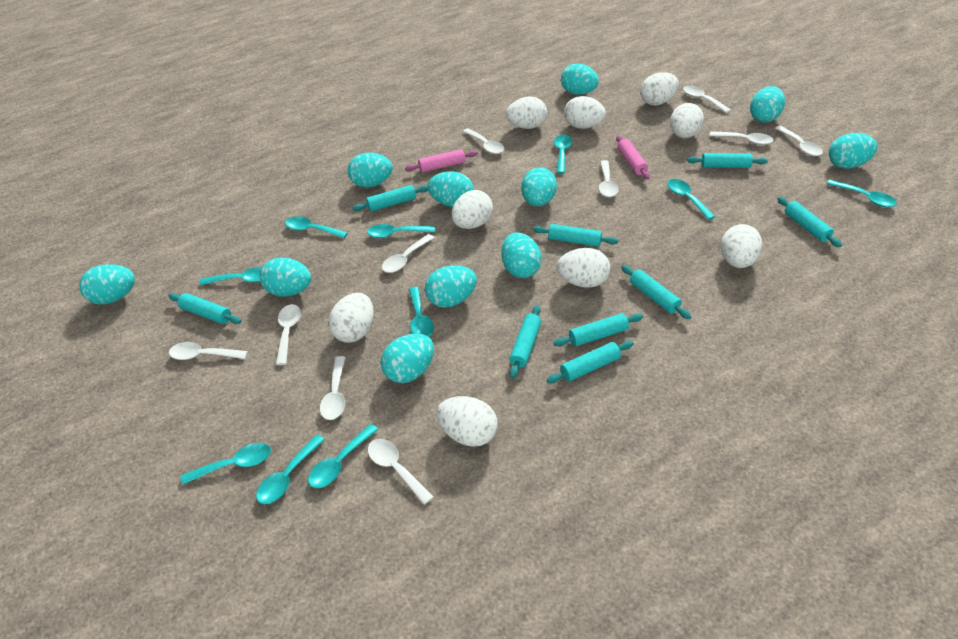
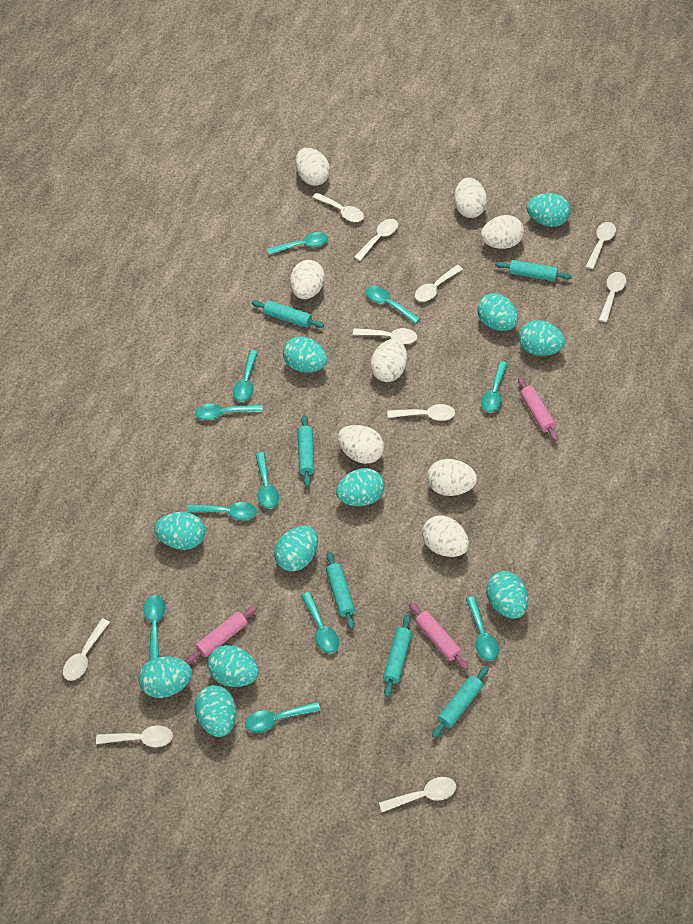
pink rolling pin: [405,149,478,173] [616,135,650,180] = 2 -> [185,605,257,664] [409,602,468,670] [518,377,558,441] = 3
turquoise rolling pin: [169,293,241,324] [353,185,428,212] [509,305,541,378] [533,224,618,247] [547,340,634,383] [554,313,643,347] [621,265,691,319] [687,153,768,168] [778,197,842,247] = 9 -> [252,300,324,328] [298,415,314,487] [326,551,355,629] [383,614,412,697] [432,666,489,738] [495,260,572,281] = 6
turquoise spoon: [181,443,271,485] [199,267,262,285] [256,434,325,504] [285,216,348,238] [308,424,379,488] [367,224,435,238] [409,287,434,337] [554,135,572,174] [668,179,715,220] [827,179,897,207] = 10 -> [143,595,165,661] [187,502,257,520] [195,404,263,420] [233,350,258,402] [245,702,321,733] [255,452,279,509] [267,232,328,255] [301,592,339,653] [366,286,420,324] [466,596,499,661] [481,361,508,412] = 11
white egg: [329,293,374,343] [436,396,498,447] [452,190,493,229] [506,96,547,129] [557,248,610,288] [564,96,606,129] [640,72,679,106] [670,103,704,138] [721,224,762,268] = 9 -> [290,260,325,299] [295,148,330,186] [337,425,384,464] [370,339,407,382] [422,515,469,557] [427,459,477,496] [454,177,487,218] [481,215,524,249] = 8

